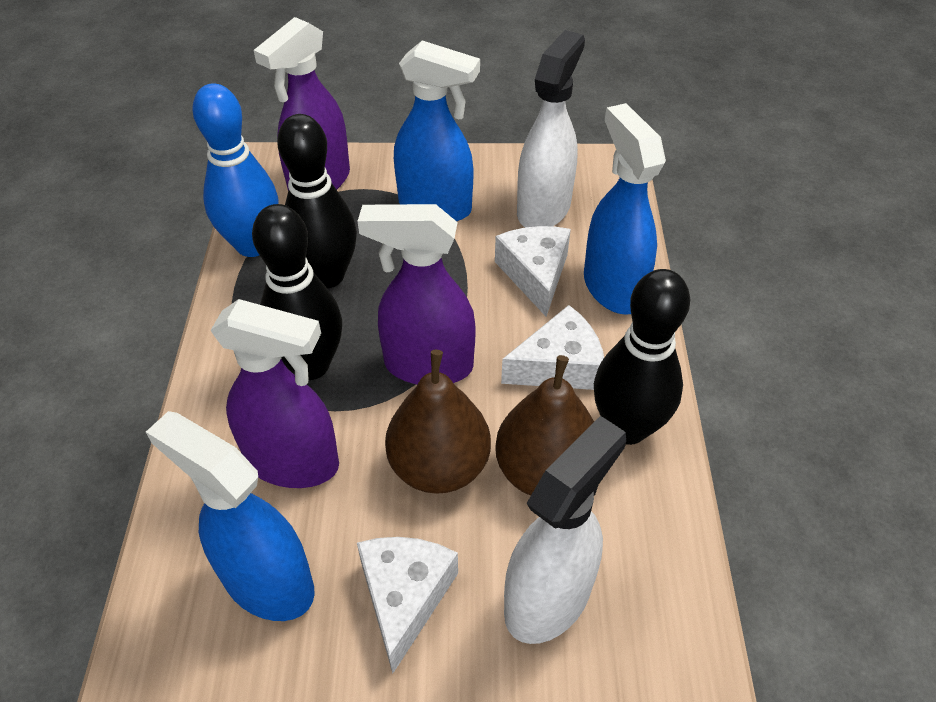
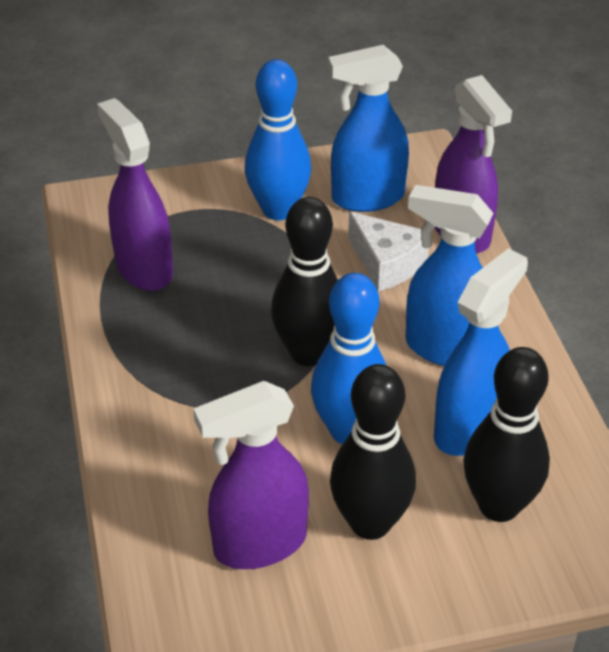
blue bowling pin: [192,83,279,257] = 1 -> [245,59,311,220] [311,273,387,444] = 2
brown pear: [385,350,491,494] [495,355,594,496] = 2 -> none = 0
white cheese: [357,537,458,674] [495,226,571,317] [501,305,604,390] = 3 -> [348,212,429,292] = 1
white spray bottle: [504,416,626,644] [517,30,585,227] = 2 -> none = 0

